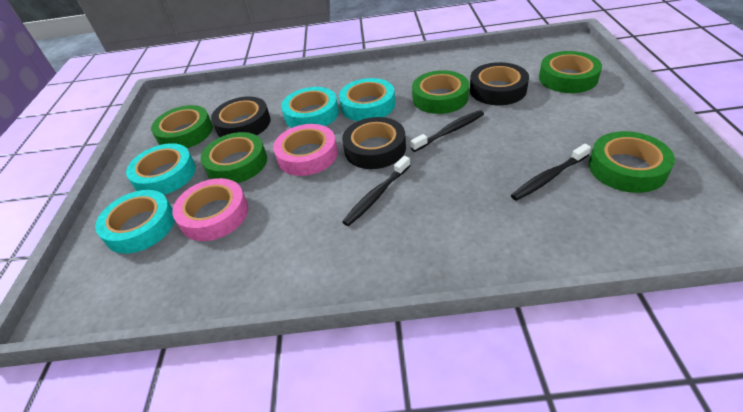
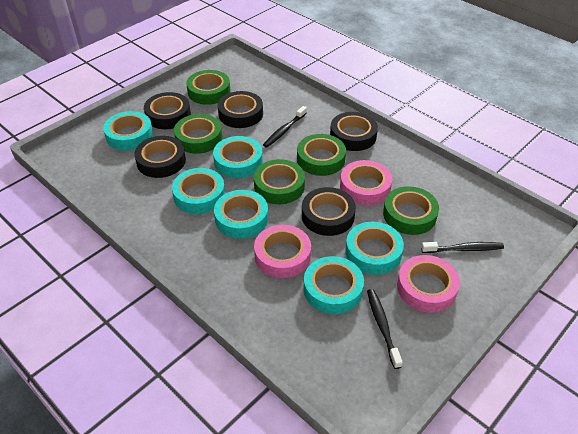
black tape: [211,96,271,137] [342,117,406,169] [470,62,529,105] = 3 -> [134,136,186,178] [144,92,191,129] [218,91,263,128] [302,187,356,236] [330,112,378,151] = 5
pink tape: [172,178,248,241] [273,124,338,176] = 2 -> [254,225,311,278] [340,160,392,205] [397,255,460,313] = 3
turquoise tape: [95,190,175,254] [126,143,196,195] [281,87,339,128] [339,78,395,121] = 4 -> [103,111,153,150] [172,168,225,214] [213,136,263,178] [214,190,268,239] [304,256,364,314] [345,222,404,275] = 6

